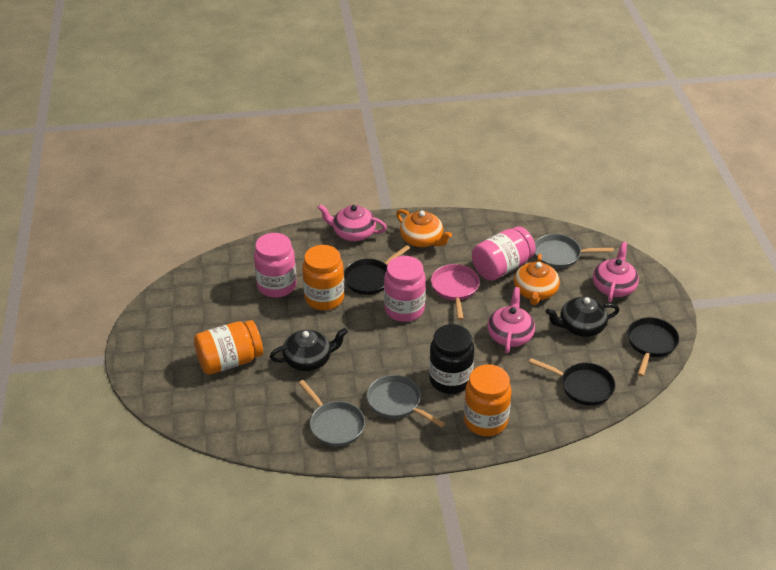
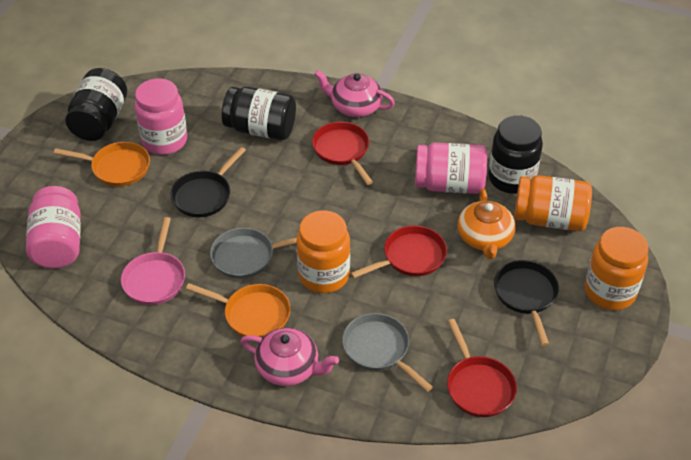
black jar: [429,324,474,394] = 1 -> [65,68,127,141] [222,87,296,140] [488,115,543,194] = 3
black pan: [344,245,410,295] [529,358,616,406] [627,317,679,377] = 3 -> [170,147,246,217] [494,260,559,346] = 2
black teapot: [270,328,348,371] [546,297,619,337] = 2 -> none = 0
grey pan: [298,380,365,447] [367,375,445,428] [535,234,614,268] = 3 -> [210,228,297,279] [342,313,433,392] = 2
orange pan: none = 0 -> [54,142,150,187] [186,283,290,338] = 2
orange teapot: [396,209,452,247] [514,254,560,305] = 2 -> [458,189,515,259] = 1
pink teapot: [318,204,387,241] [487,287,535,354] [593,242,639,302] = 3 -> [240,328,339,386] [314,70,395,117] = 2
red pan: none = 0 -> [312,122,373,185] [350,225,447,278] [447,319,517,417] = 3

